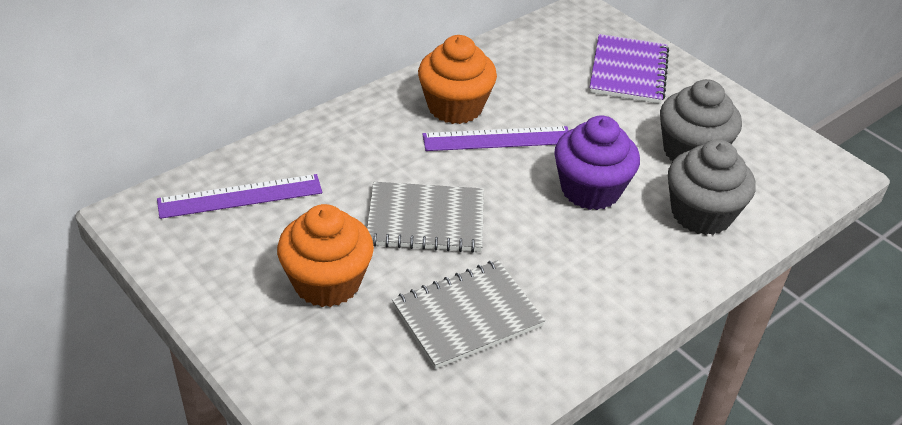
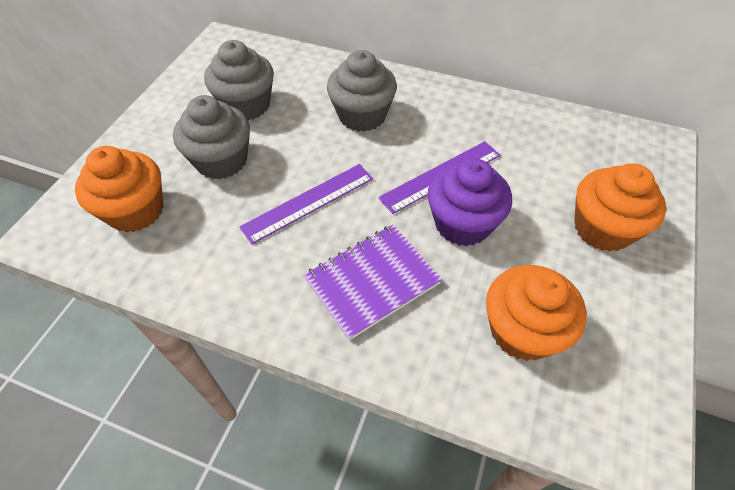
grey cupcake: [660,79,742,161] [668,140,756,235] = 2 -> [173,95,250,179] [204,40,274,120] [327,50,397,132] = 3
grey notebook: [367,182,484,253] [392,260,545,369] = 2 -> none = 0
orange cupcake: [277,204,374,307] [418,35,497,124] = 2 -> [75,146,163,232] [486,265,586,361] [574,163,666,252] = 3

